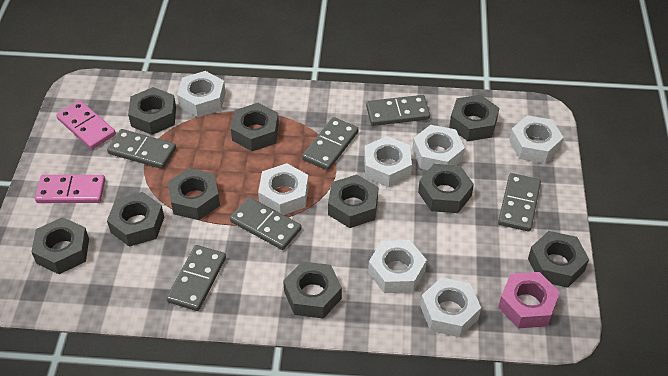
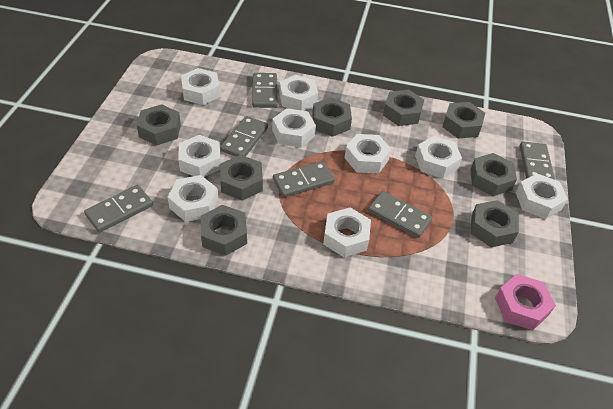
grey nut: [31,217,89,274] [107,192,164,247] [128,87,176,135] [168,168,220,220] [231,103,279,151] [283,261,342,319] [328,174,378,228] [418,164,474,213] [449,95,499,141] [528,231,589,288] = 10 -> [137,104,181,146] [201,205,247,256] [220,155,263,201] [312,97,352,137] [383,90,424,126] [442,102,485,139] [470,153,517,196] [470,200,519,247] = 8
pink domino: [35,175,105,203] [56,100,116,149] = 2 -> none = 0
white nut: [177,71,226,117] [258,163,309,215] [364,136,412,187] [368,240,427,293] [412,125,465,170] [420,277,481,337] [509,115,564,164] = 7 -> [168,175,218,222] [178,135,220,177] [181,68,220,105] [272,108,316,148] [279,75,318,111] [323,207,371,257] [345,134,391,173] [415,136,462,178] [516,174,568,219] = 9

